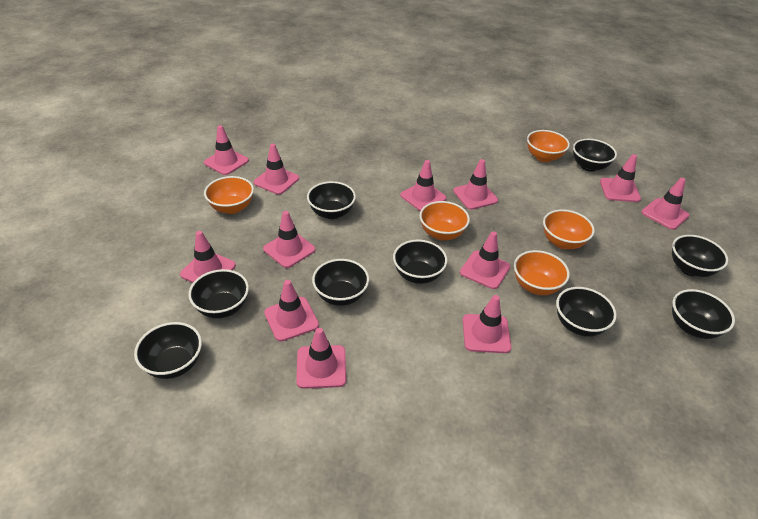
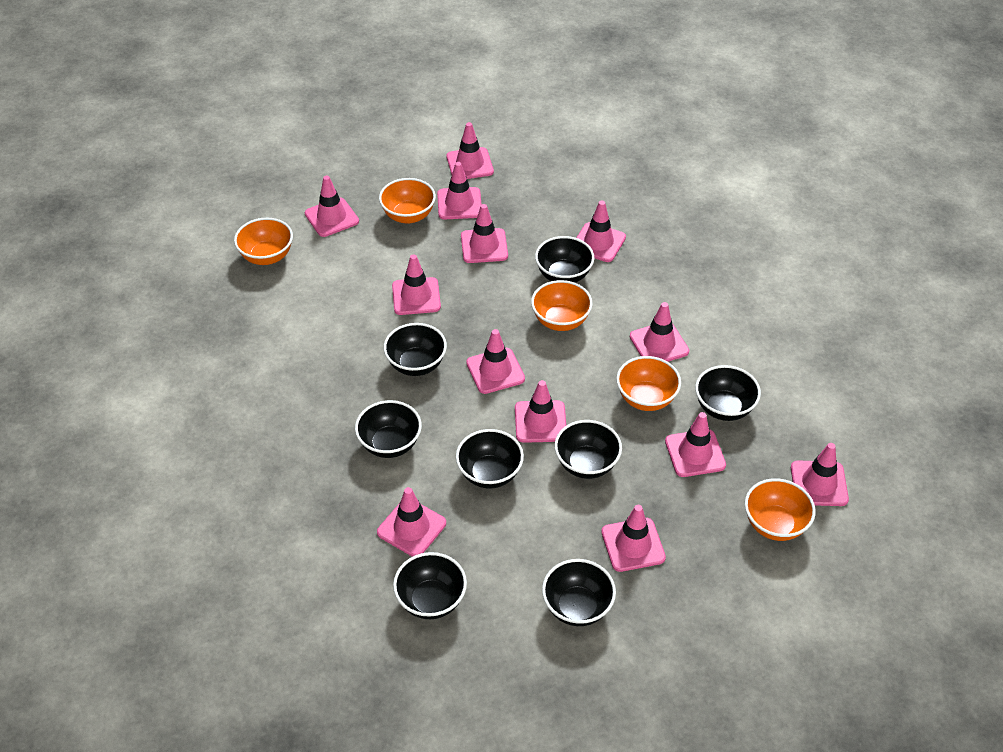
black bowl: [134,322,202,379] [188,269,249,318] [307,181,356,219] [312,259,369,306] [393,240,447,284] [556,287,617,337] [573,139,617,172] [672,235,728,277] [672,289,735,339] = 9 -> [355,400,422,458] [384,323,447,376] [393,552,467,619] [456,429,524,489] [535,236,594,283] [542,559,616,626] [554,420,622,479] [695,365,761,421] = 8
pink traffic cone: [180,231,236,283] [204,125,249,175] [254,144,299,195] [263,211,315,268] [264,280,319,342] [296,328,346,389] [400,160,447,211] [453,159,498,210] [460,232,510,289] [463,295,512,353] [600,154,641,202] [642,178,689,230] = 12 -> [305,176,359,237] [377,487,446,557] [392,254,441,315] [437,162,482,219] [446,122,494,179] [461,204,508,263] [466,329,525,394] [515,380,566,443] [576,200,626,262] [601,505,666,572] [630,302,689,362] [665,412,726,477] [791,443,849,506] = 13

